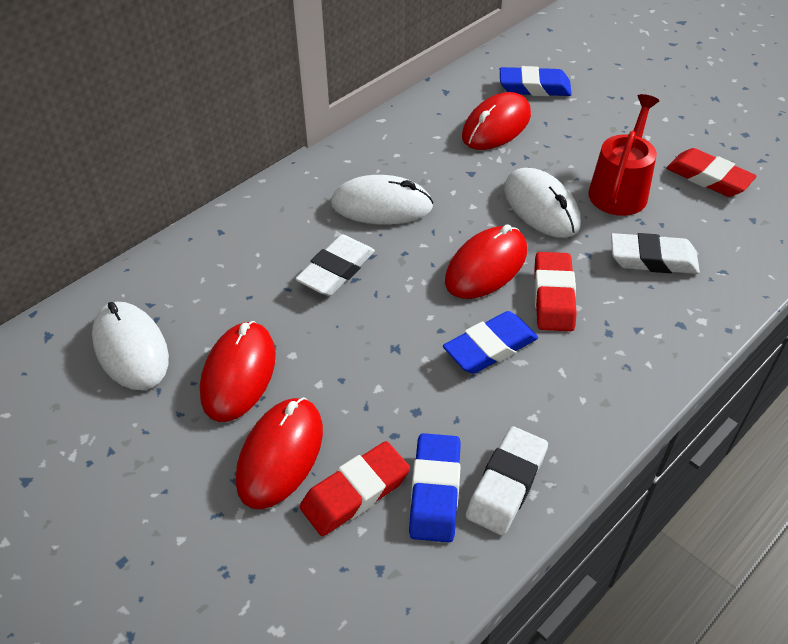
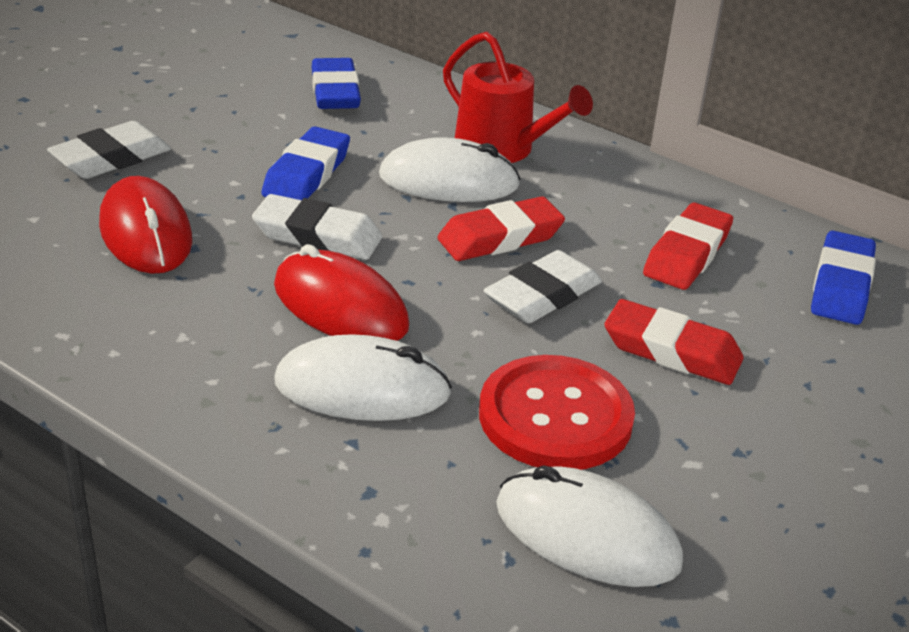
red button: none = 0 -> [479,355,635,470] = 1
red mouse: [200,321,276,422] [236,397,323,509] [445,224,527,299] [462,92,531,150] = 4 -> [99,176,192,274] [274,244,409,341] = 2

